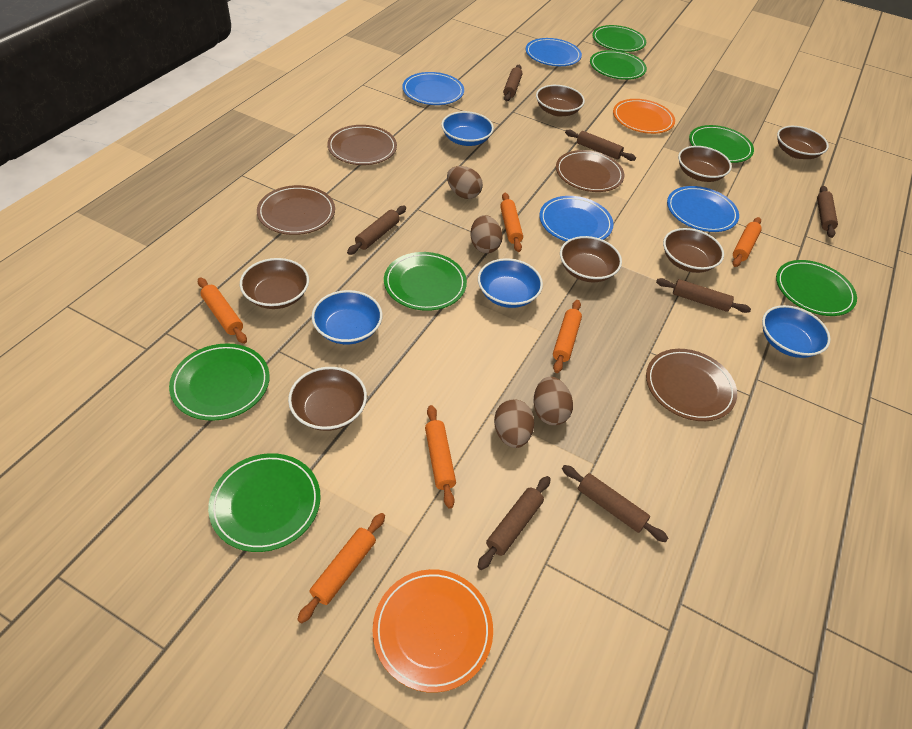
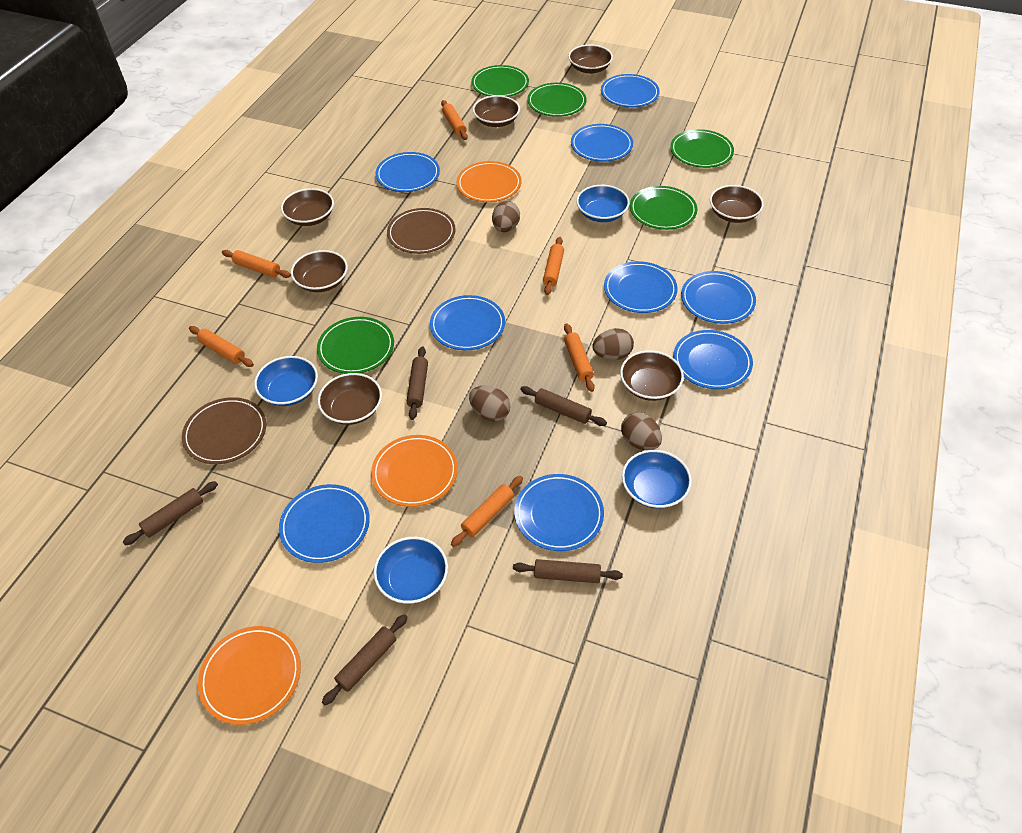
blue plate: [402,72,464,105] [526,38,582,66] [539,196,614,241] [667,186,739,232] = 4 -> [279,484,370,563] [376,152,440,192] [430,295,505,350] [514,474,604,551] [571,124,633,162] [601,74,660,107] [604,261,678,313] [673,330,753,389] [681,271,756,324] = 9
brown plate: [257,185,335,235] [327,125,397,165] [556,150,624,192] [646,349,737,421] = 4 -> [182,397,266,464] [387,208,456,254] = 2
brown rolling pin: [347,206,406,255] [478,476,551,570] [503,65,522,101] [562,465,668,542] [565,129,636,161] [656,278,751,313] [817,186,838,238] = 7 -> [123,481,218,546] [322,614,408,705] [406,346,428,420] [513,559,623,583] [520,386,607,426] = 5
green plate: [169,343,270,421] [208,453,321,552] [384,252,467,311] [590,50,647,80] [592,25,646,52] [689,125,754,163] [776,260,857,316] = 7 -> [317,317,394,374] [471,65,529,97] [527,83,587,117] [630,186,697,230] [670,129,734,168] = 5
orange plate: [373,569,493,693] [613,99,675,134] = 2 -> [198,626,301,725] [371,435,458,507] [457,161,522,202] = 3

